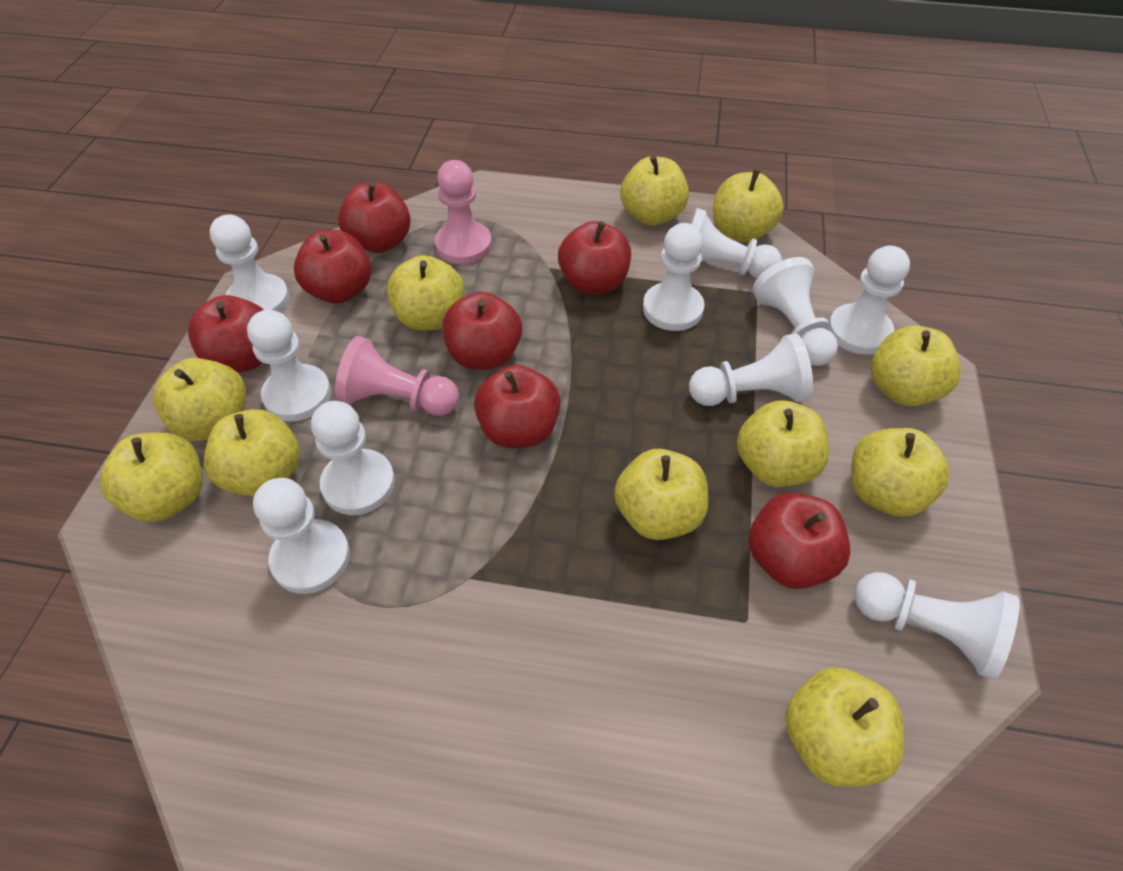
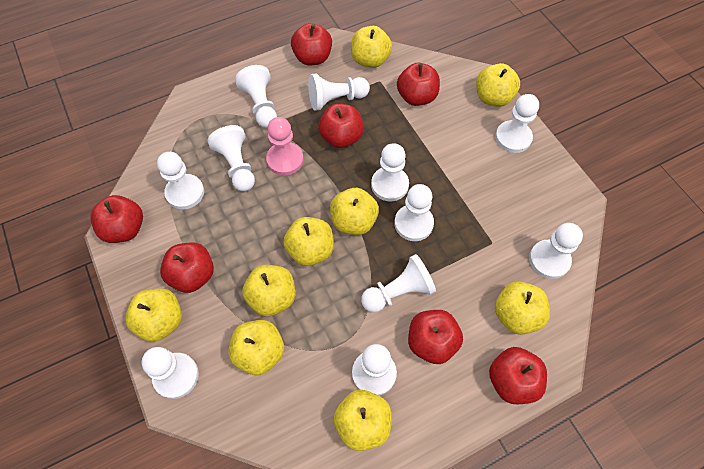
pink pawn: [335,336,459,416] [435,160,492,264] = 2 -> [266,117,303,176] = 1
white pawn: [210,214,289,312] [247,310,331,421] [253,478,350,594] [311,401,395,515] [643,223,705,331] [689,333,813,406] [690,208,782,279] [753,257,838,366] [829,245,910,355] [854,572,1020,680] = 10 -> [142,347,199,399] [157,152,204,210] [208,125,255,191] [235,65,277,128] [308,73,370,111] [352,344,397,396] [361,254,436,313] [371,143,409,201] [394,184,434,241] [495,94,539,153] [529,223,583,279] = 11
yellow apple: [100,432,203,522] [153,358,246,441] [204,409,300,497] [387,255,464,331] [614,449,708,540] [621,156,689,226] [713,169,784,242] [737,400,829,487] [785,667,904,787] [851,428,950,517] [871,326,961,406] = 11 -> [125,289,182,342] [228,320,284,375] [242,265,295,316] [283,217,334,266] [330,188,379,235] [334,390,392,451] [351,26,392,68] [476,63,520,107] [495,282,550,335] = 9

